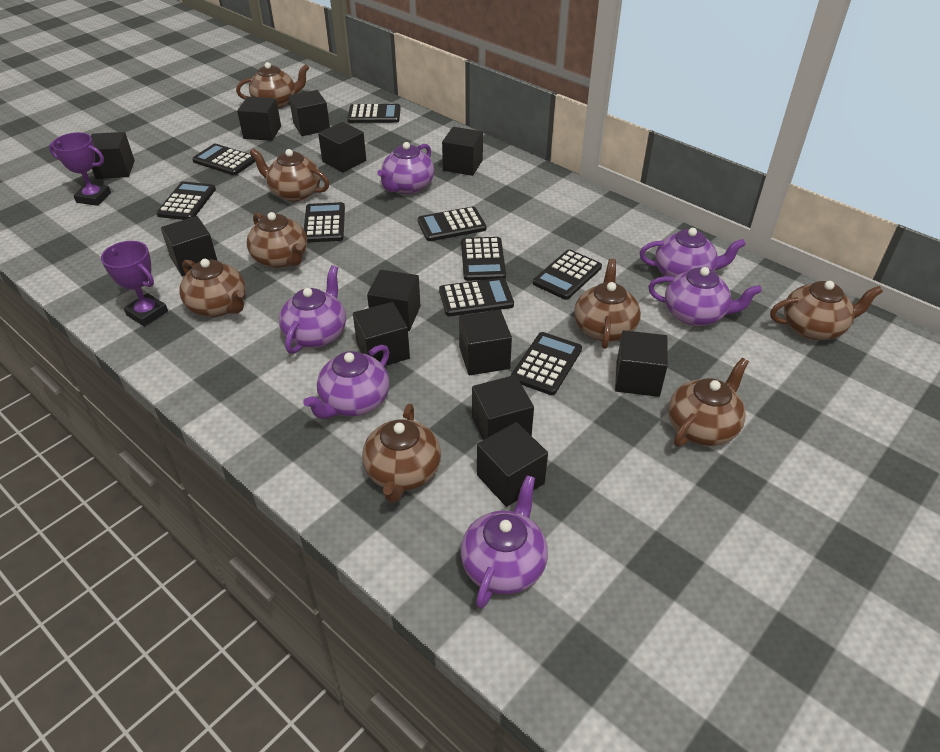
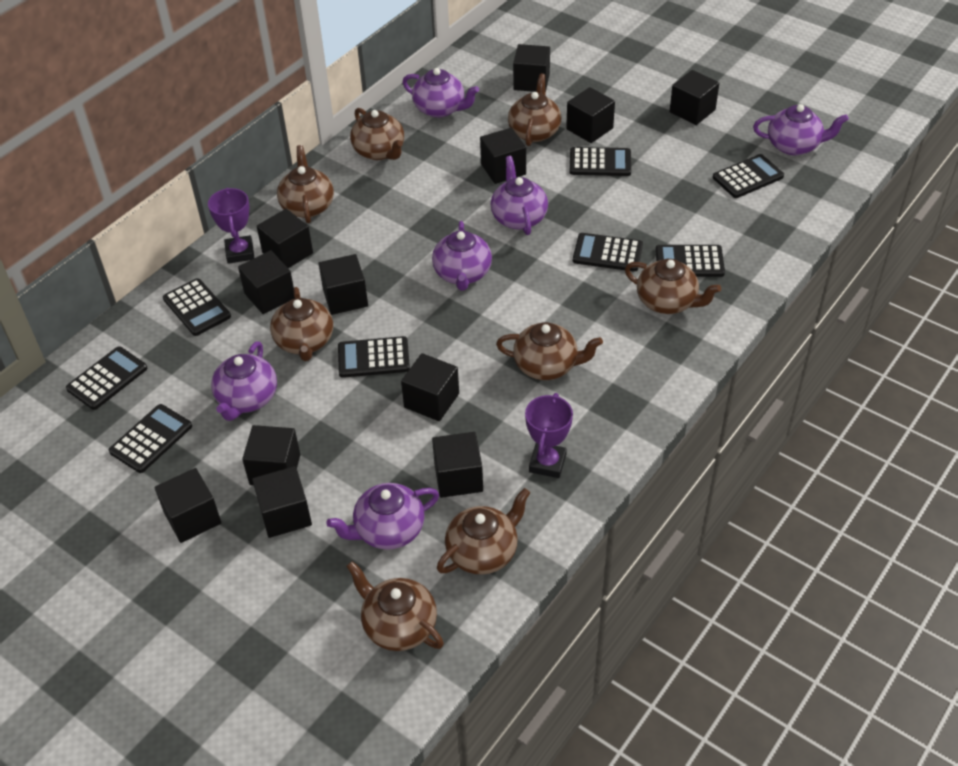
black calculator: [156,181,216,220] [192,144,256,175] [304,202,345,243] [347,104,401,123] [418,207,486,241] [439,278,514,316] [461,237,506,281] [511,332,582,395] [533,250,602,300] = 9 -> [66,346,147,410] [109,404,192,473] [163,278,231,336] [338,336,410,378] [569,147,631,176] [573,233,643,272] [655,245,725,277] [713,154,784,198] = 8

